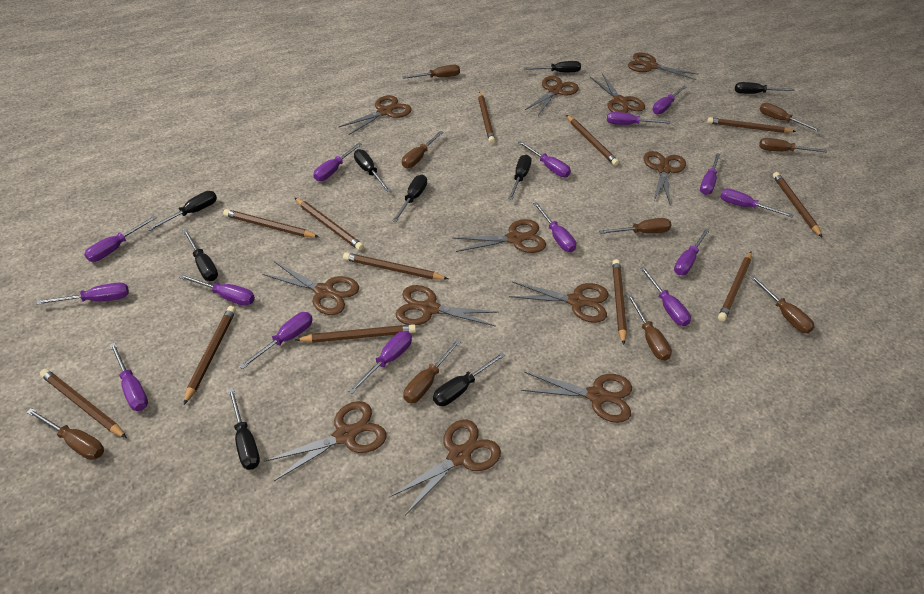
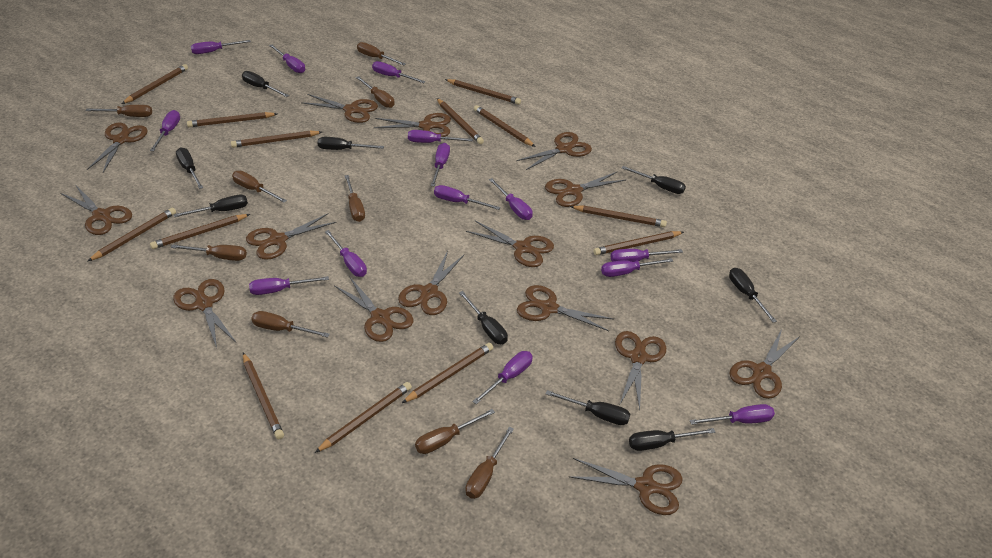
brown pencil: [40,369,127,438] [184,306,236,405] [223,209,319,238] [295,198,364,250] [296,324,416,343] [343,253,448,280] [478,92,495,143] [566,115,619,166] [612,259,627,345] [707,117,796,133] [718,252,752,321] [773,172,822,237] = 12 -> [87,208,176,262] [122,64,188,104] [150,214,250,249] [187,112,277,127] [231,131,322,148] [243,353,284,439] [315,382,412,453] [402,343,493,403] [437,98,484,144] [445,79,521,105] [474,105,535,147] [570,206,667,227] [593,231,684,255] = 13
brown scissors: [262,261,359,315] [264,401,387,481] [339,95,412,135] [389,420,501,515] [396,285,499,327] [452,219,546,253] [509,282,609,323] [521,372,632,423] [525,76,579,115] [590,74,645,113] [628,53,699,80] [643,151,686,205] = 12 -> [60,184,132,235] [87,122,147,173] [173,279,236,348] [246,214,337,260] [301,94,378,123] [334,276,413,342] [373,113,451,137] [398,251,464,315] [466,221,554,267] [516,132,592,170] [517,285,614,331] [545,171,626,207] [569,458,683,515] [615,331,666,410] [729,329,800,399] = 15
purple screwdriver: [36,282,129,305] [84,216,157,262] [110,343,148,411] [179,274,255,306] [239,312,313,369] [313,143,362,181] [348,331,412,394] [518,141,571,177] [533,202,576,252] [607,112,671,125] [640,266,691,326] [652,86,686,114] [674,228,710,275] [700,153,720,195] [720,188,793,217] = 15 -> [150,110,180,151] [191,40,251,54] [249,276,329,295] [269,45,305,73] [325,230,367,277] [372,61,426,83] [408,130,473,143] [431,143,450,187] [434,185,501,210] [472,351,533,404] [489,178,533,220] [601,258,673,277] [610,249,683,262] [690,404,775,425] = 14

